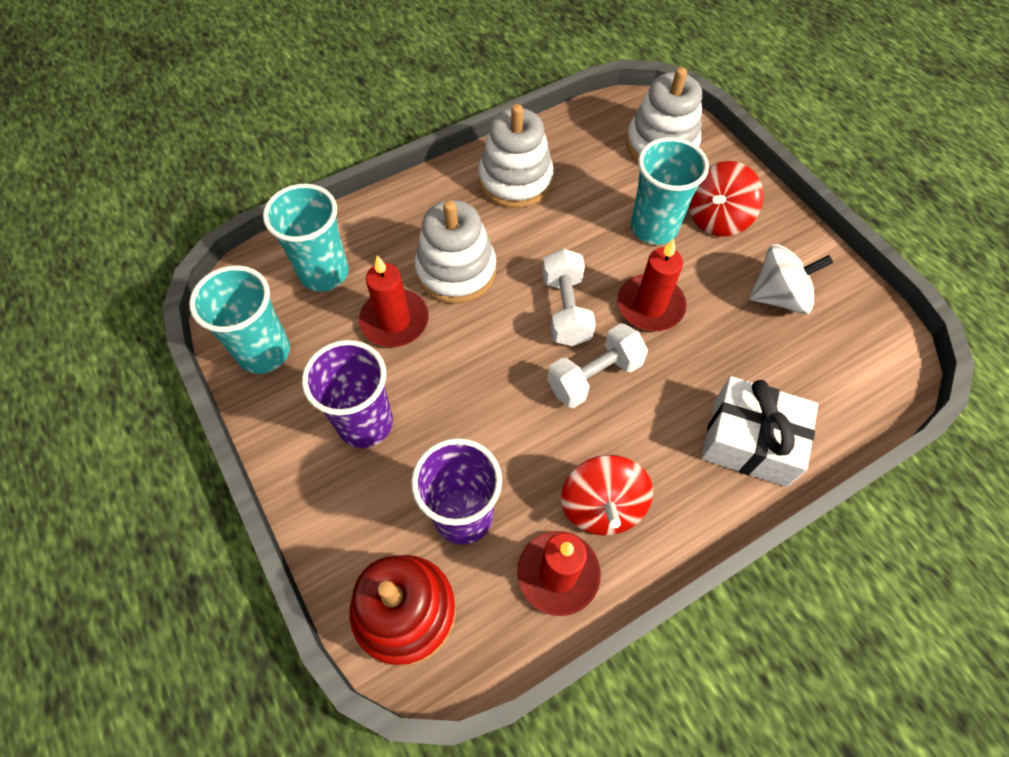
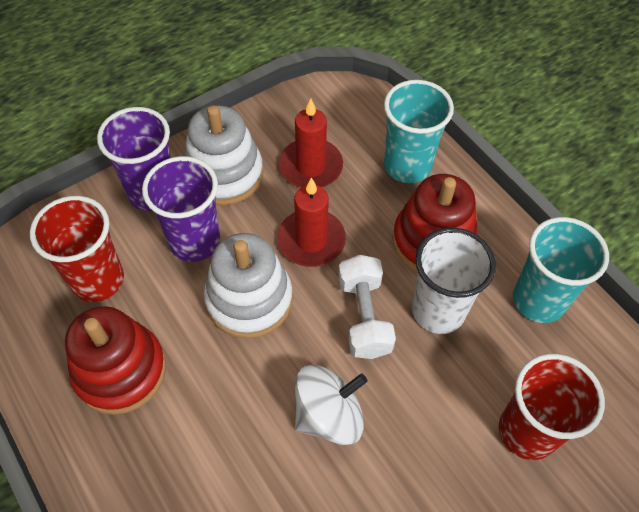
red candle: [359,255,429,347] [517,531,601,616] [617,239,686,331] = 3 -> [277,177,346,267] [279,99,343,188] = 2
red cup: none = 0 -> [30,196,124,302] [499,354,605,460] = 2
red spinning top: [561,455,653,536] [689,161,763,237] = 2 -> none = 0
red stacking toy: [350,555,456,667] = 1 -> [65,306,166,415] [393,174,478,272] = 2
turquoise cup: [189,265,290,374] [263,184,349,292] [631,137,709,245] = 3 -> [384,80,454,183] [513,217,609,323] = 2
white cup: none = 0 -> [412,228,496,334] = 1
white dumbbell: [542,249,596,346] [547,323,648,408] = 2 -> [338,255,396,359] = 1
white gift: [701,376,819,487] = 1 -> none = 0
white stacking toy: [415,200,496,304] [478,104,554,208] [626,67,702,162] = 3 -> [185,105,263,206] [204,233,293,339] = 2

